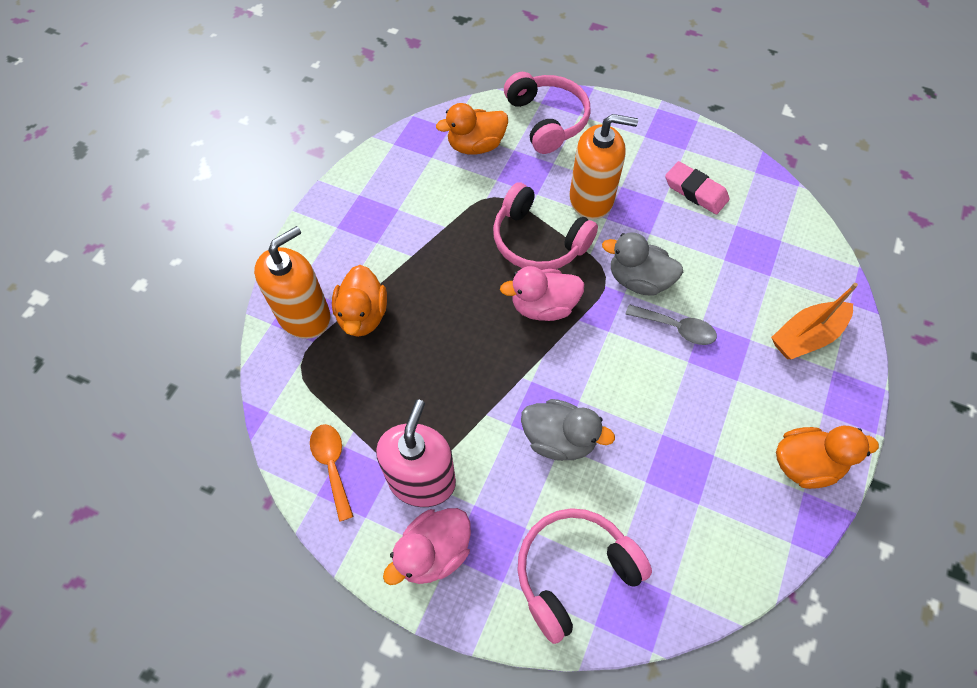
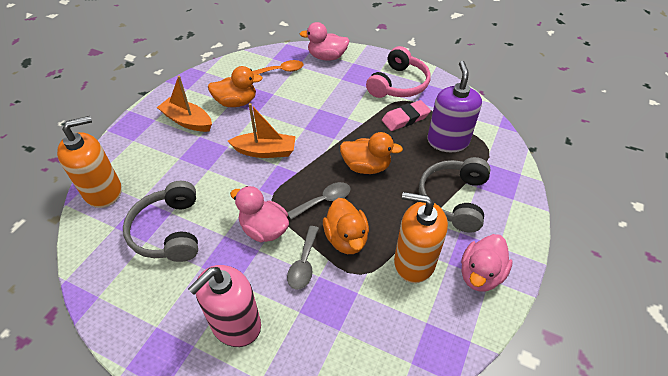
grey duck: [521,399,615,461] [602,232,683,296] = 2 -> none = 0
grey headphones: none = 0 -> [123,181,198,262] [419,157,490,232] = 2
grey spoon: [625,304,717,345] = 1 -> [287,182,350,220] [287,226,319,290] = 2
orange boat: [771,283,858,359] = 1 -> [157,76,212,132] [228,103,296,158] = 2
pink duck: [383,508,471,585] [500,266,584,321] = 2 -> [230,186,289,242] [300,22,349,61] [461,234,513,292] = 3
pink headphones: [493,182,598,270] [504,72,591,154] [517,508,652,644] = 3 -> [366,46,431,98] = 1
purple soap dispenser: none = 0 -> [427,61,482,152] = 1

